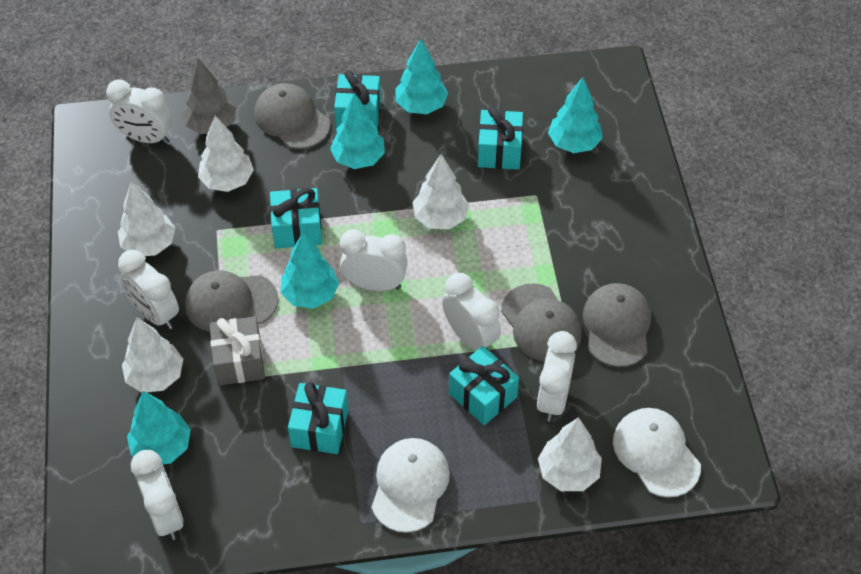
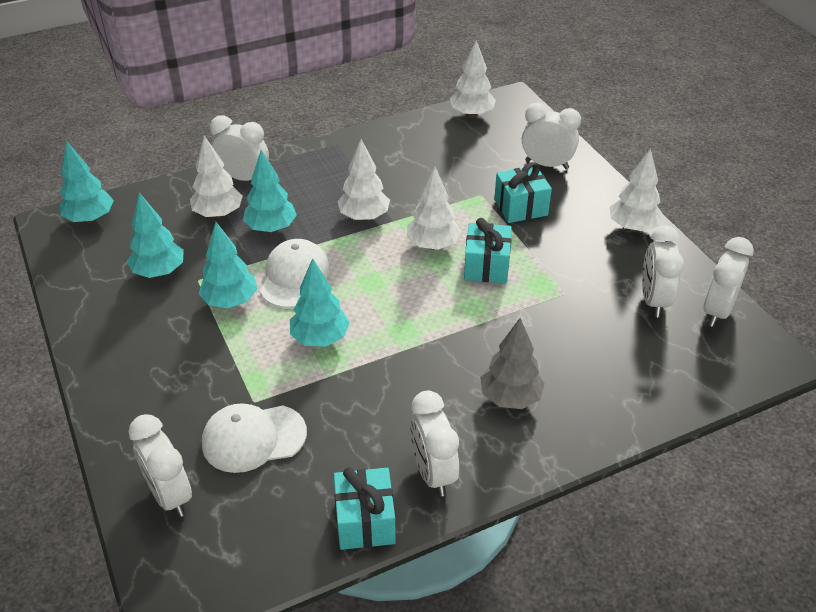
grey cap: [185,270,278,332] [254,83,330,149] [501,283,582,361] [583,283,651,367] = 4 -> none = 0
grey gift: [209,316,265,386] = 1 -> none = 0
turquoise gift: [270,188,322,248] [288,382,348,454] [334,70,381,130] [449,346,519,425] [478,106,523,170] = 5 -> [334,467,396,550] [464,218,512,283] [494,162,552,223] = 3

